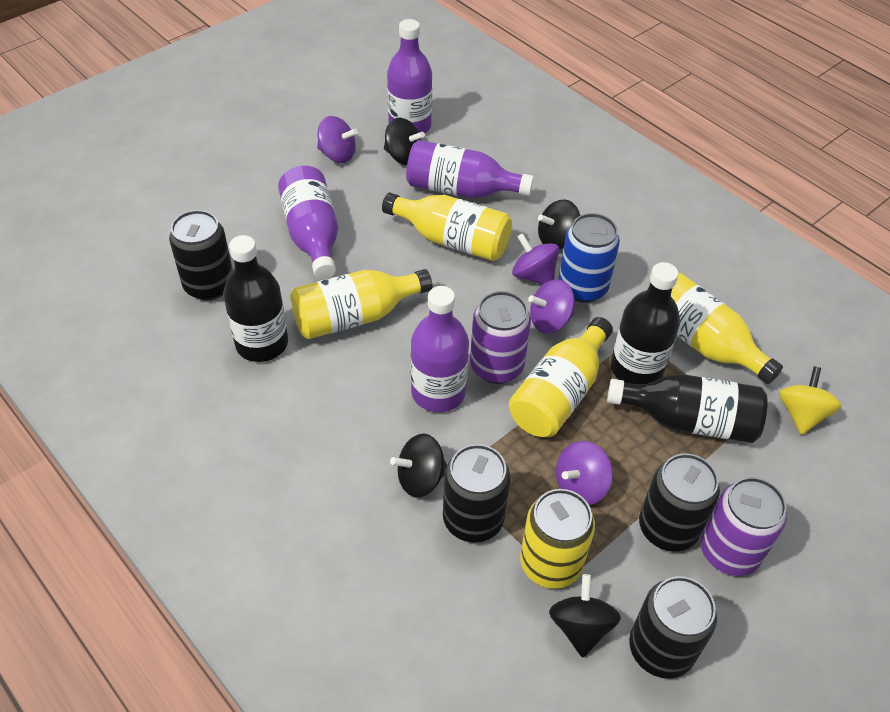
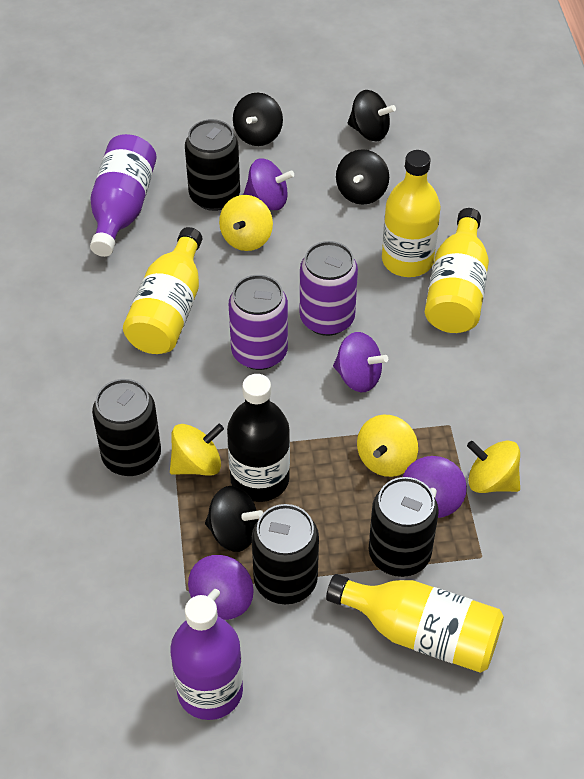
black bottle: [223,235,288,362] [607,374,768,443] [611,262,680,384] = 3 -> [227,374,290,502] = 1
blue can: [559,213,620,303] = 1 -> none = 0
purple bottle: [278,166,338,280] [387,19,432,133] [406,140,534,198] [410,286,469,412] = 4 -> [90,134,157,257] [170,595,243,720] = 2
yellow can: [520,489,595,589] = 1 -> none = 0
yellow spinning top: [779,366,842,435] = 1 -> [170,424,224,476] [219,195,273,251] [357,415,418,477] [467,441,520,493] = 4

